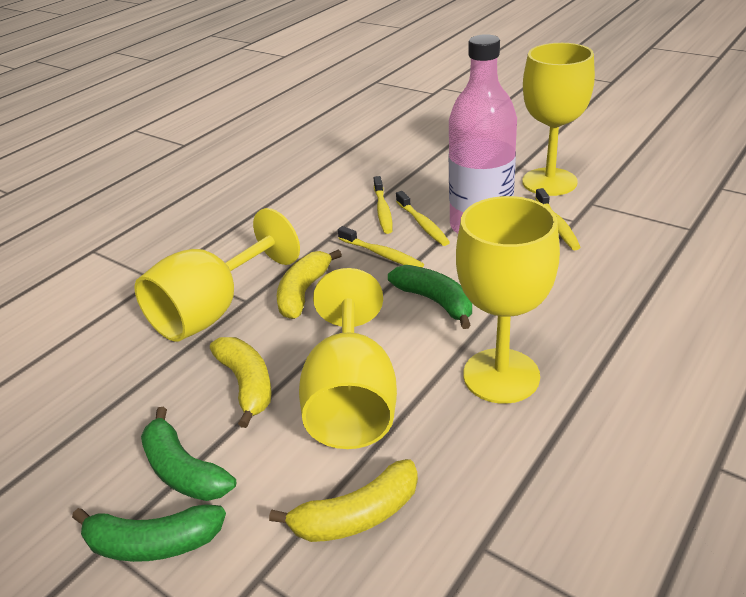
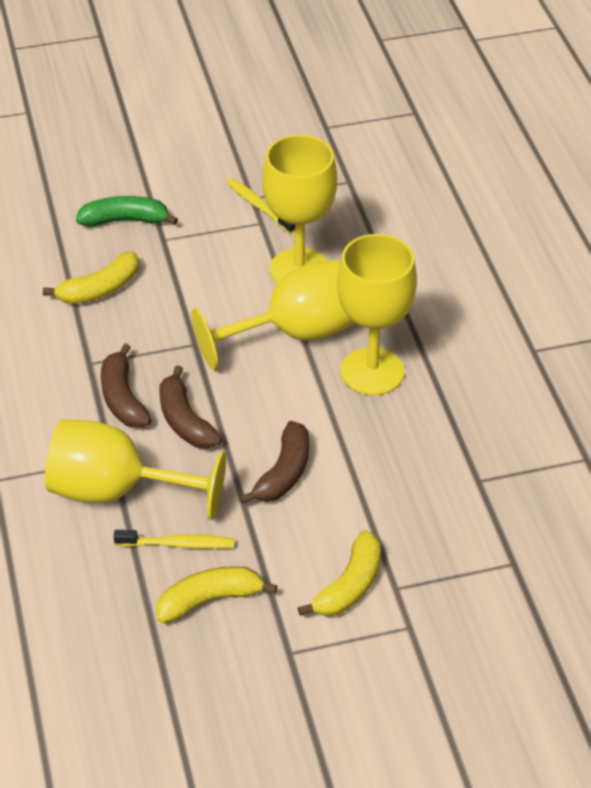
brown banana: none = 0 -> [101,344,151,428] [160,365,222,449] [239,421,309,504] = 3
green banana: [72,504,226,562] [141,407,236,501] [388,265,472,329] = 3 -> [76,196,178,227] = 1
pink bottle: [449,34,517,234] = 1 -> none = 0
yellow toothbrush: [338,226,424,268] [374,176,392,234] [396,191,450,246] [535,188,581,250] = 4 -> [114,530,235,549] [227,178,295,234] = 2

